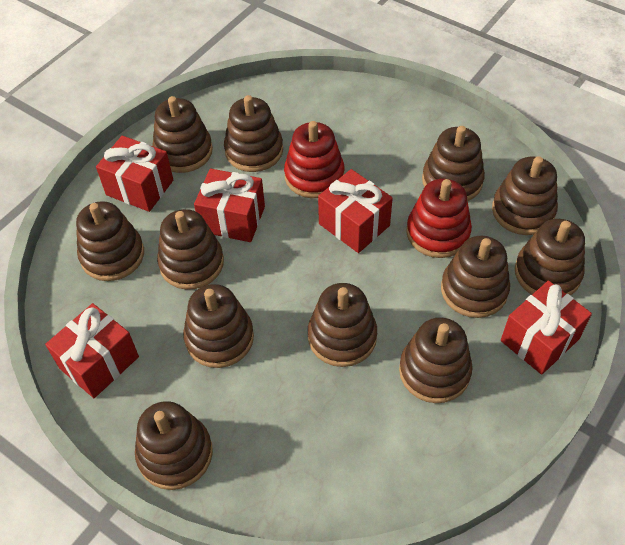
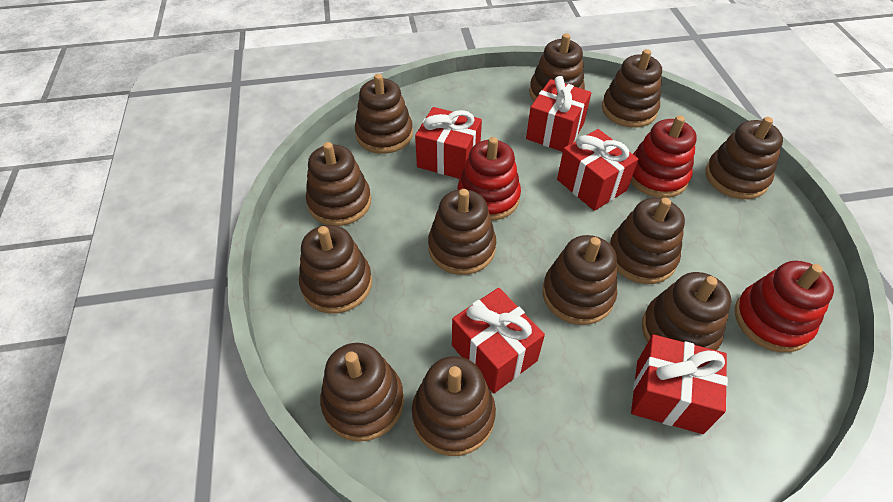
red stacking toy: [284,121,345,198] [406,179,472,258] = 2 -> [457,137,521,221] [630,115,697,198] [735,261,834,353] = 3

